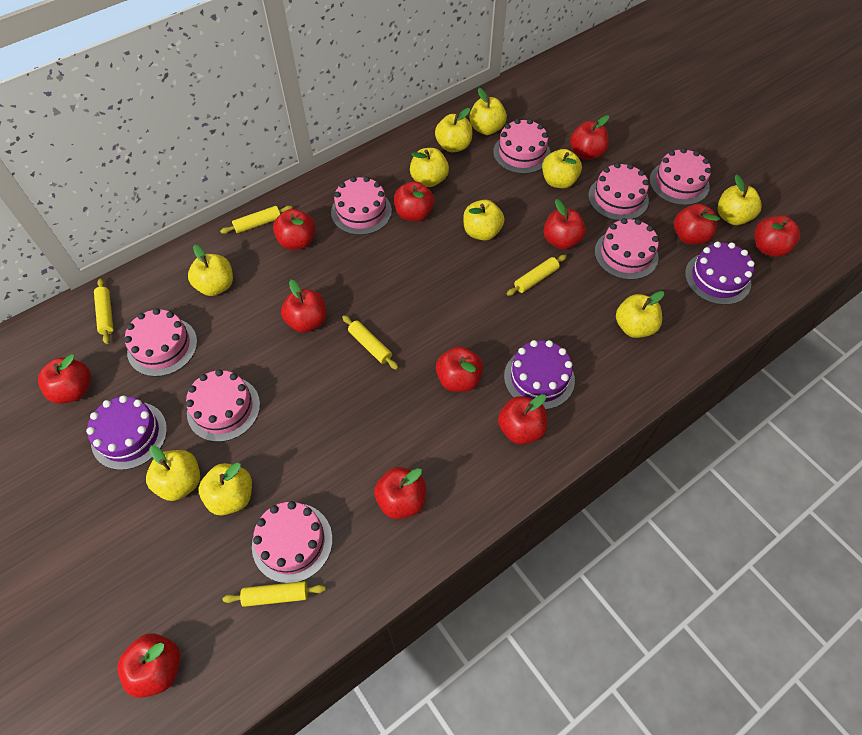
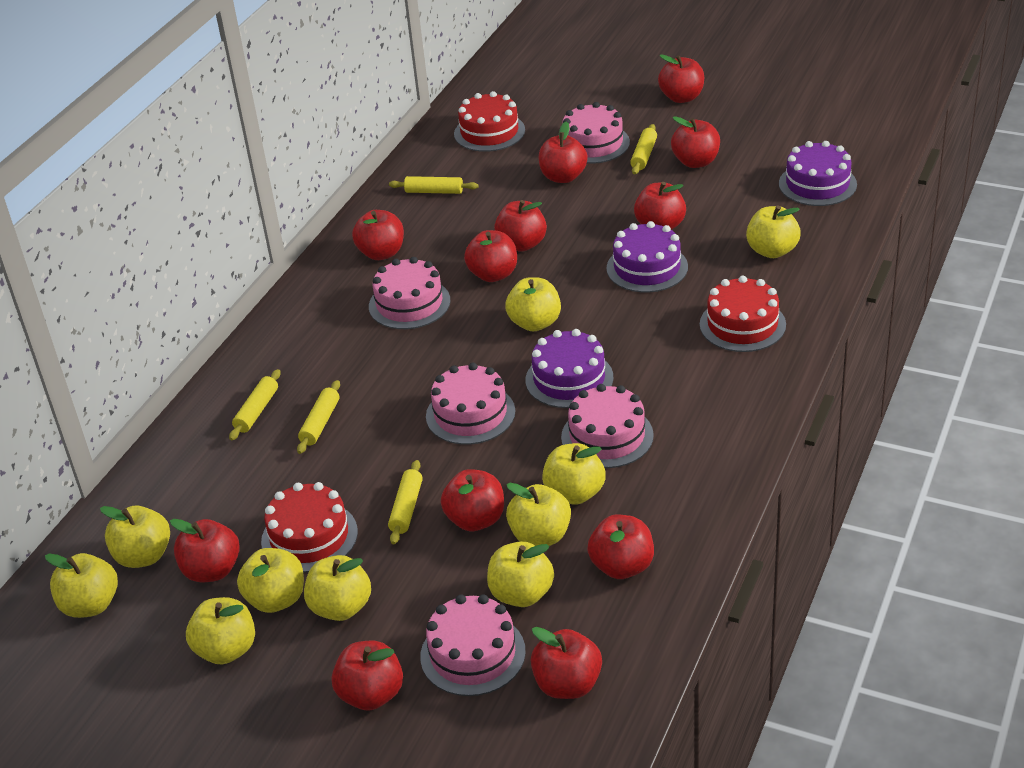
pink cake: [124,308,197,377] [186,369,260,442] [252,501,332,583] [331,176,392,235] [493,119,551,174] [588,163,649,221] [595,218,659,280] [649,148,711,205] = 8 -> [369,257,450,329] [420,594,526,696] [426,363,515,445] [561,384,654,468] [562,102,630,164] = 5
red cake: none = 0 -> [261,482,358,573] [454,91,525,152] [700,276,786,352] = 3

